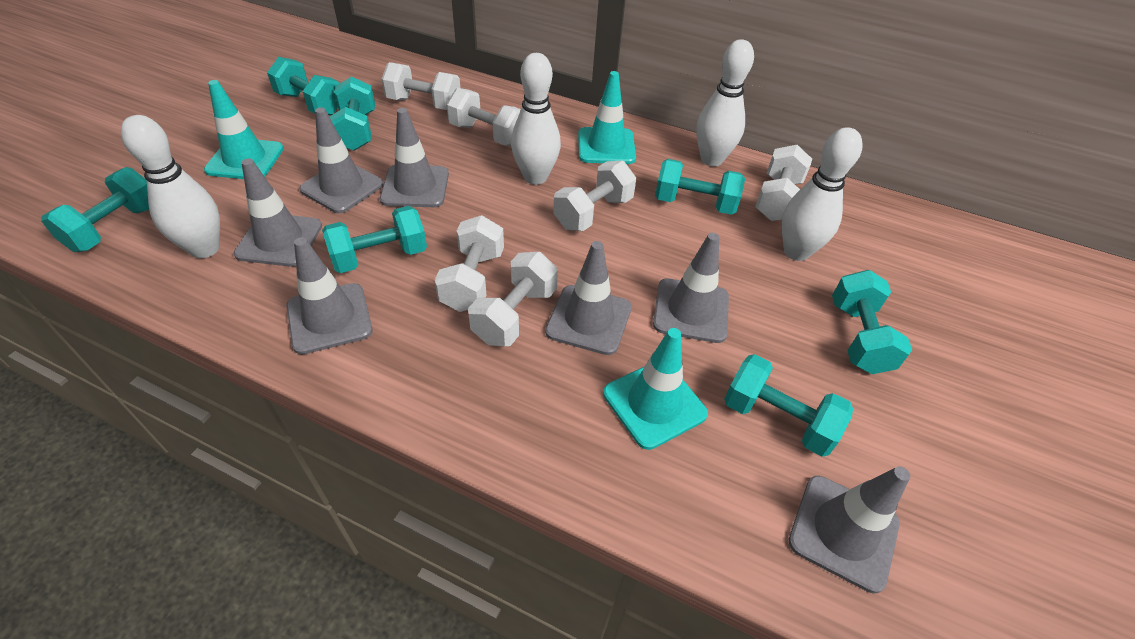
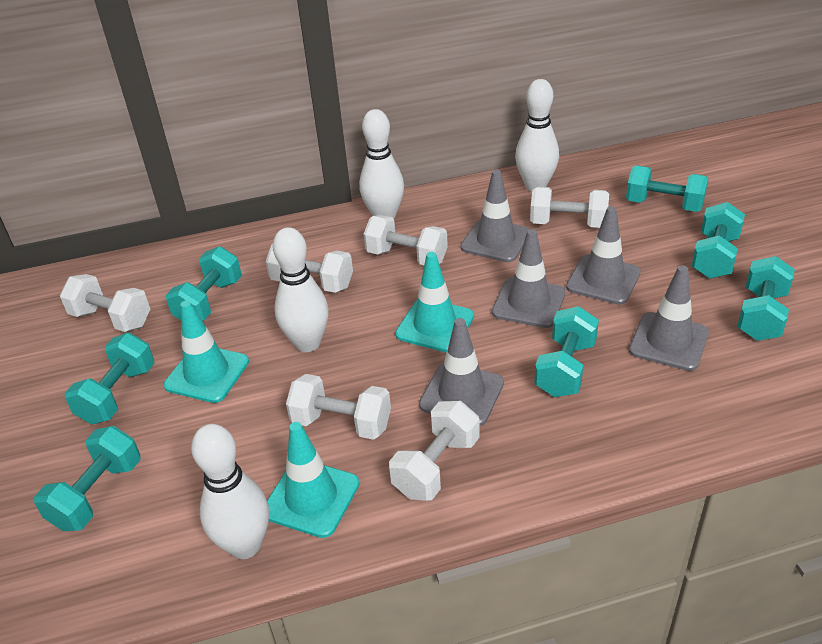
grey traffic cone: [234,158,322,267] [286,237,373,355] [299,107,383,213] [380,108,449,207] [545,241,632,355] [653,233,729,343] [789,466,910,594] = 7 -> [419,318,504,426] [461,170,529,262] [492,229,565,328] [566,206,641,305] [629,265,709,371] = 5

